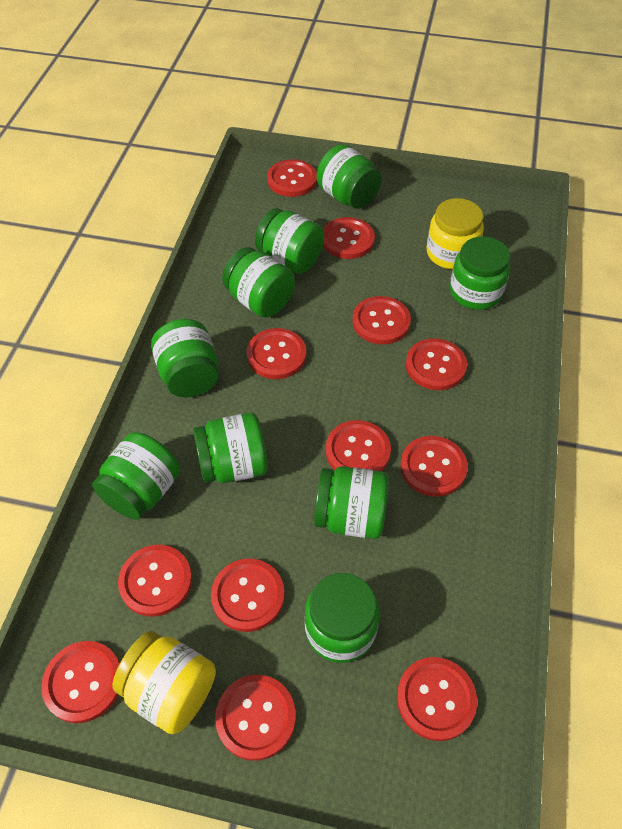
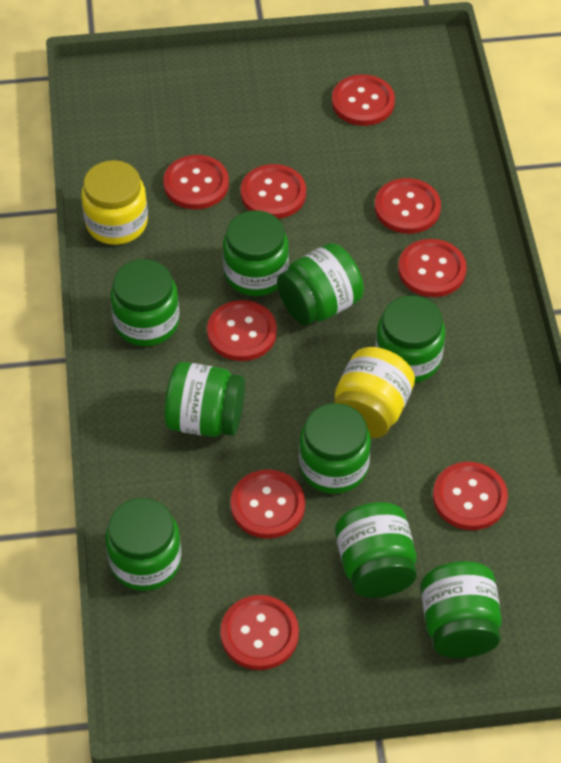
red button: [41,641,120,723] [118,545,192,617] [211,559,285,632] [215,675,296,761] [246,328,306,379] [267,159,317,197] [323,217,375,259] [326,420,391,471] [353,296,411,344] [397,657,477,741] [400,436,468,497] [406,338,467,390] = 12 -> [163,155,229,209] [207,300,277,361] [220,595,299,670] [231,469,305,539] [241,164,306,219] [332,75,395,126] [375,178,441,234] [398,239,467,297] [433,462,508,530] = 9

